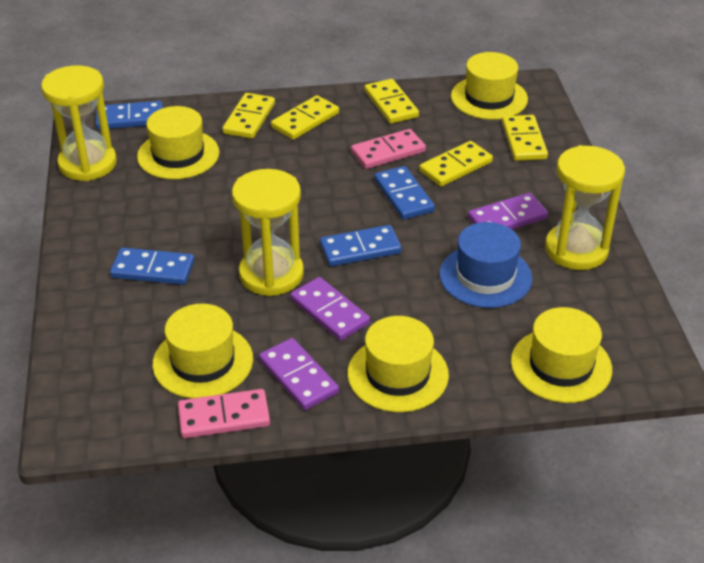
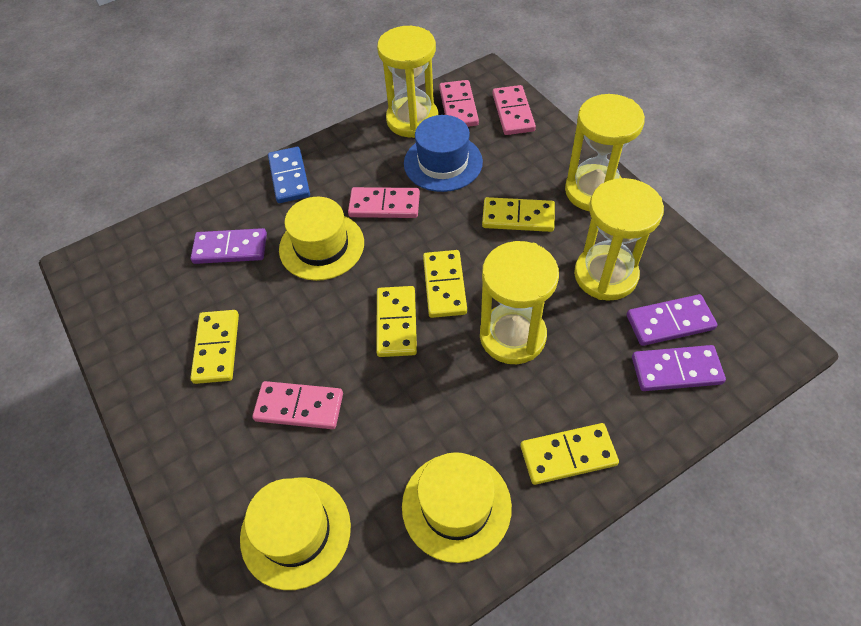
blue domino: [96,101,163,130] [110,247,194,285] [320,225,402,267] [374,166,435,220] = 4 -> [268,147,310,203] = 1
pink domino: [178,389,270,438] [351,129,426,169] = 2 -> [252,381,343,429] [348,187,420,218] [439,80,479,127] [492,85,536,135] = 4
yellow hat: [137,106,219,179] [152,304,253,398] [348,316,449,412] [451,52,528,120] [511,307,612,403] = 5 -> [240,477,351,590] [279,197,364,281] [402,452,512,563] = 3
yellow hourglass: [41,65,117,181] [232,169,304,296] [545,145,625,270] = 3 -> [377,26,439,138] [480,241,559,364] [565,94,645,211] [574,178,664,301] = 4

